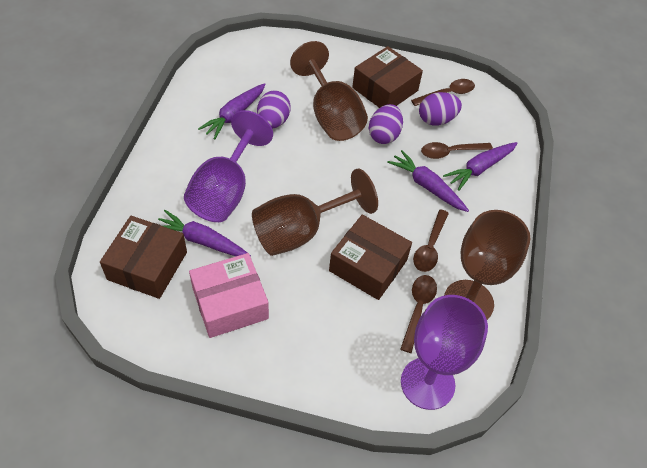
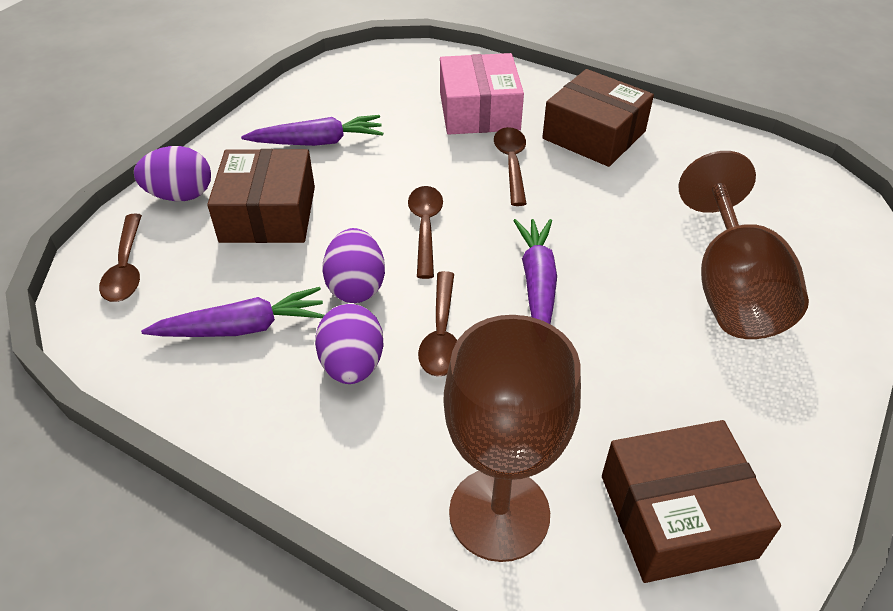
brown goblet: [252,168,378,256] [290,41,368,141] [444,210,530,320] = 3 -> [444,315,581,562] [679,151,809,339] = 2
purple carrot: [158,210,251,257] [198,83,266,140] [387,150,469,212] [443,142,518,191] = 4 -> [141,287,324,337] [241,115,383,146] [513,219,557,324] = 3
purple goblet: [184,110,273,222] [401,295,488,410] = 2 -> none = 0

